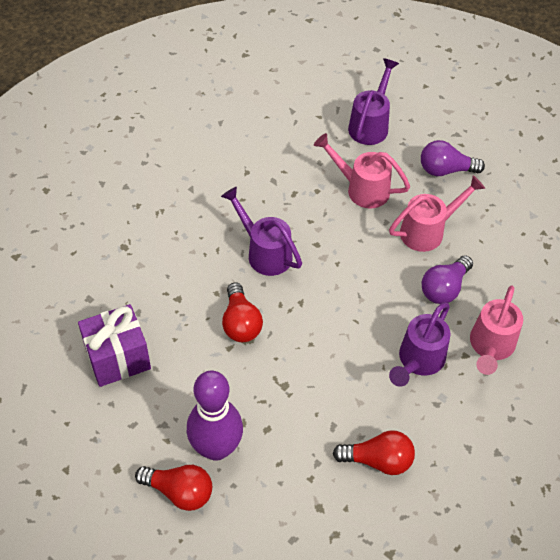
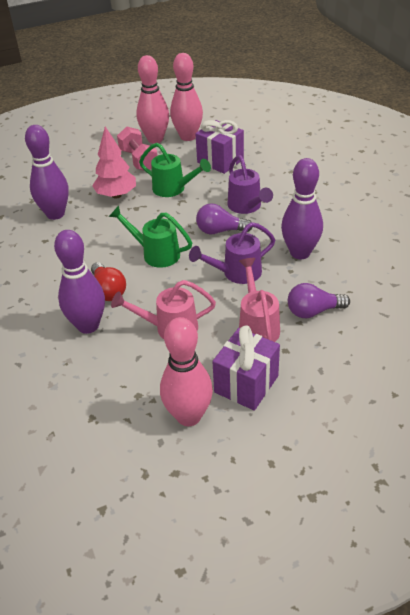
green watering can: none = 0 -> [109,206,192,268] [139,143,211,197] = 2
pink bowling pin: none = 0 -> [136,55,169,143] [160,317,213,426] [170,53,203,141] = 3
pink dumbbell: none = 0 -> [117,127,158,170] = 1
pink tree: none = 0 -> [92,126,136,198] = 1
pink watering can: [314,133,410,208] [389,175,485,252] [470,285,523,375] = 3 -> [111,280,216,339] [239,258,280,342] = 2
purple bowling pin: [187,371,243,461] = 1 -> [25,125,69,220] [54,230,105,334] [281,158,323,259] = 3
purple gift: [78,304,151,387] = 1 -> [196,120,244,174] [212,325,280,411] = 2
purple watering can: [221,187,302,276] [348,58,399,145] [389,302,451,387] = 3 -> [189,222,275,284] [228,155,273,214] = 2
red light bulb: [135,465,212,511] [222,283,263,342] [333,430,415,475] = 3 -> [91,262,126,301] = 1

